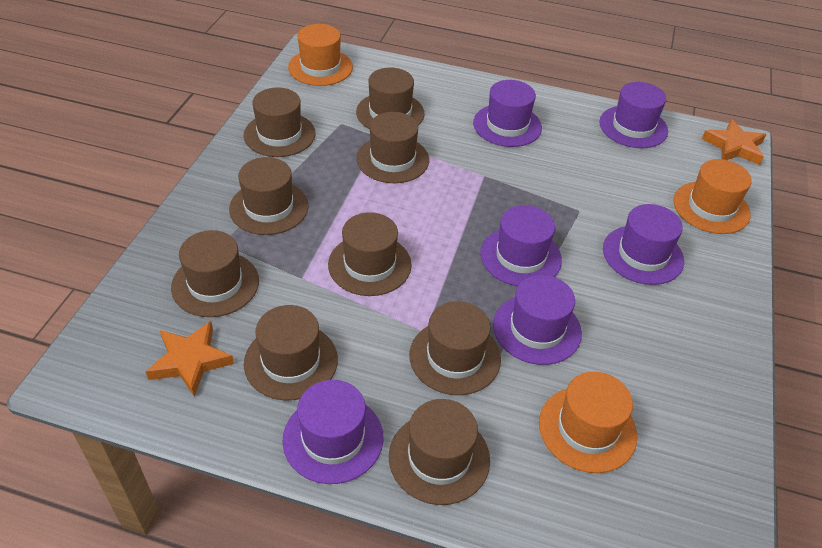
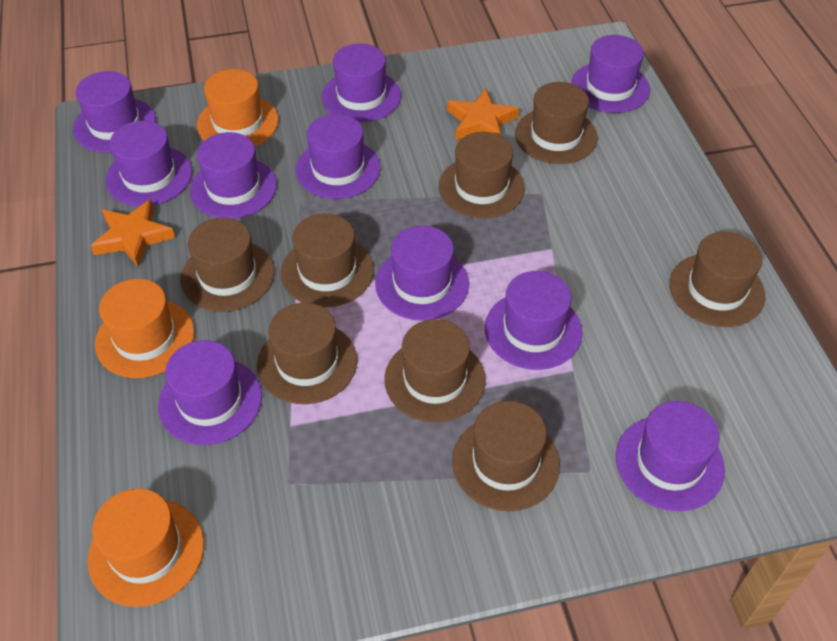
brown hat: [171,230,259,317] [229,157,308,235] [244,88,315,157] [244,305,338,400] [328,212,412,296] [356,68,425,129] [356,112,429,183] [389,399,490,505] [409,301,501,395] = 9 -> [180,218,274,312] [257,303,357,404] [281,214,374,307] [384,319,486,422] [439,132,525,218] [452,401,560,511] [515,82,598,164] [669,232,765,327] = 8
purple hat: [282,380,384,484] [473,80,542,147] [480,205,562,286] [493,275,582,365] [599,82,668,148] [603,204,684,285] = 6 -> [73,71,156,153] [105,121,192,206] [158,340,262,445] [190,132,277,219] [295,114,380,199] [322,44,401,123] [375,226,469,321] [485,271,583,370] [571,35,650,113] [616,401,725,511] = 10

